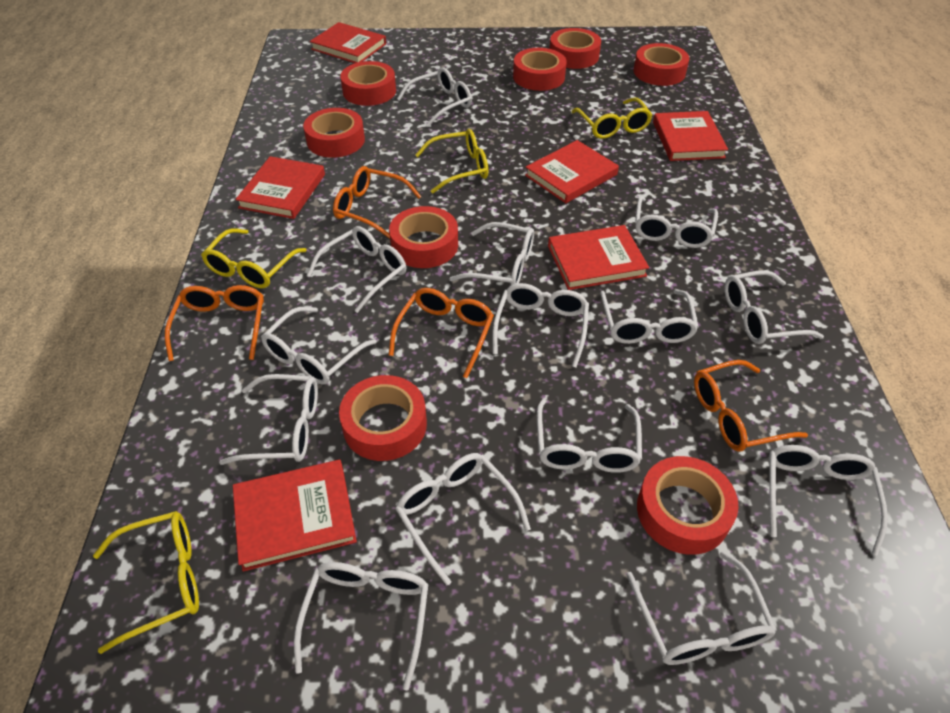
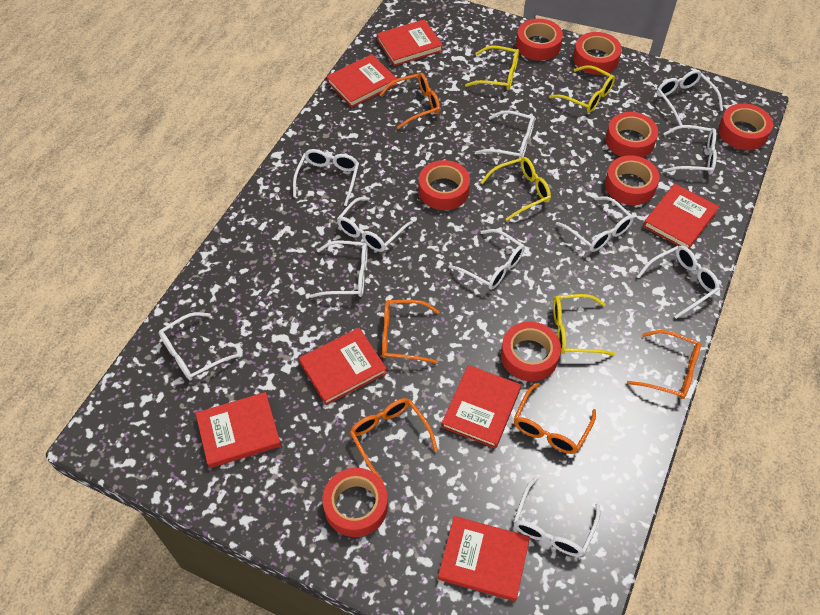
orange glasses: [165,285,264,361] [333,166,421,239] [389,288,494,378] [694,360,808,452] = 4 -> [350,398,438,481] [380,73,440,129] [382,300,440,364] [514,383,596,454] [627,330,701,399] = 5
red book: [233,460,357,572] [235,156,325,219] [310,22,386,63] [525,140,619,203] [548,225,649,290] [653,111,728,161] = 6 -> [196,392,281,468] [299,328,387,405] [327,54,397,107] [377,19,443,66] [438,516,530,601] [442,365,521,449] [643,184,719,249] = 7
white glasses: [219,374,318,465] [261,307,377,385] [294,562,429,691] [307,226,406,313] [395,453,531,585] [397,67,472,127] [449,222,534,285] [492,283,589,368] [537,399,642,473] [600,290,699,344] [626,552,777,665] [635,196,718,248] [724,270,824,344] [769,445,888,556] = 14 -> [159,312,240,381] [293,149,359,206] [310,240,368,298] [337,197,413,252] [448,229,525,290] [475,110,535,158] [513,477,600,557] [556,196,634,252] [637,246,720,319] [657,70,723,125] [662,125,717,175] = 11

